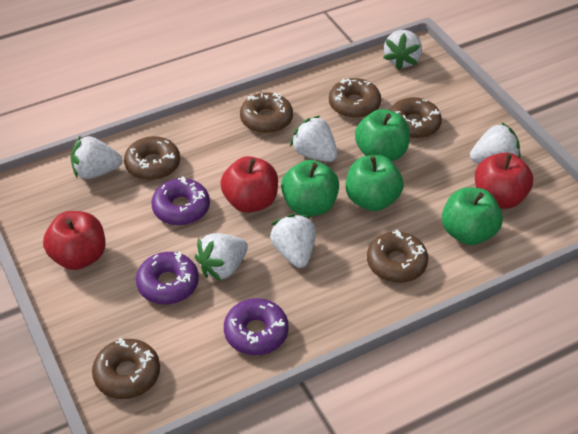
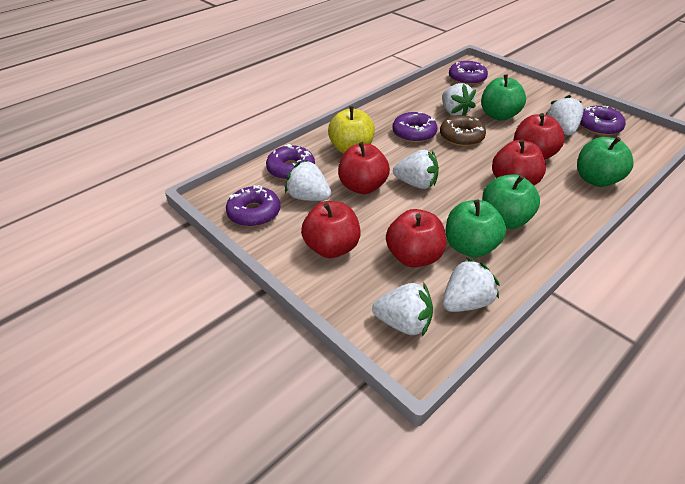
brown donut: [92,338,160,399] [124,136,180,180] [240,92,293,133] [329,78,381,118] [367,230,428,283] [390,97,442,139] = 6 -> [440,115,486,147] = 1
purple donut: [136,252,199,304] [151,177,210,225] [224,298,289,355] = 3 -> [226,185,280,227] [266,144,315,180] [392,112,437,143] [449,61,488,85] [580,106,626,136] = 5
red apple: [43,211,105,270] [220,156,278,213] [475,153,533,209] = 3 -> [301,201,361,258] [338,142,390,194] [386,209,446,267] [492,139,546,185] [514,113,565,159] = 5
yellow apple: none = 0 -> [328,106,375,154] = 1

